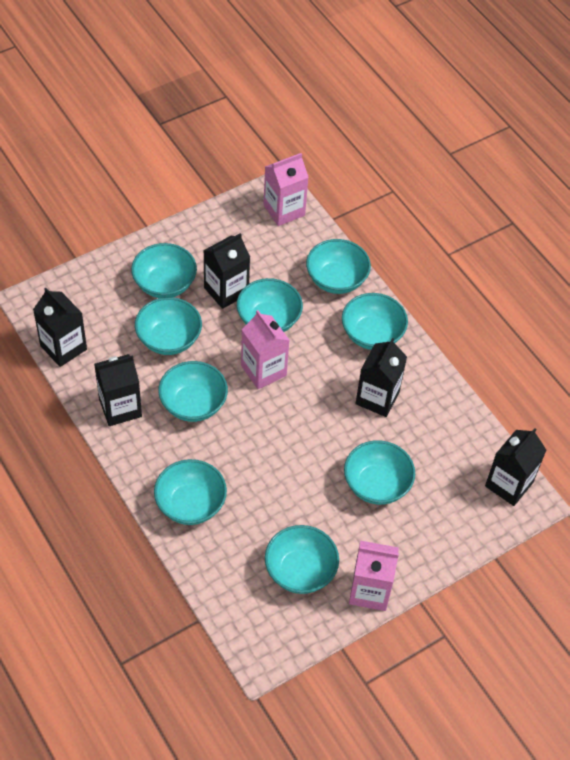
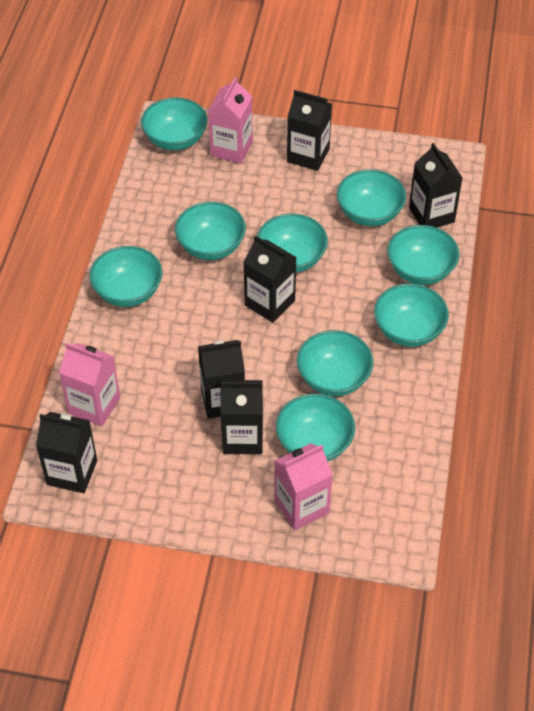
black carton: [33,288,87,367] [94,354,142,426] [203,233,250,309] [356,338,407,417] [485,428,546,506] = 5 -> [36,412,97,493] [198,340,245,419] [220,380,263,454] [244,235,297,323] [287,90,332,171] [409,143,463,228] = 6

